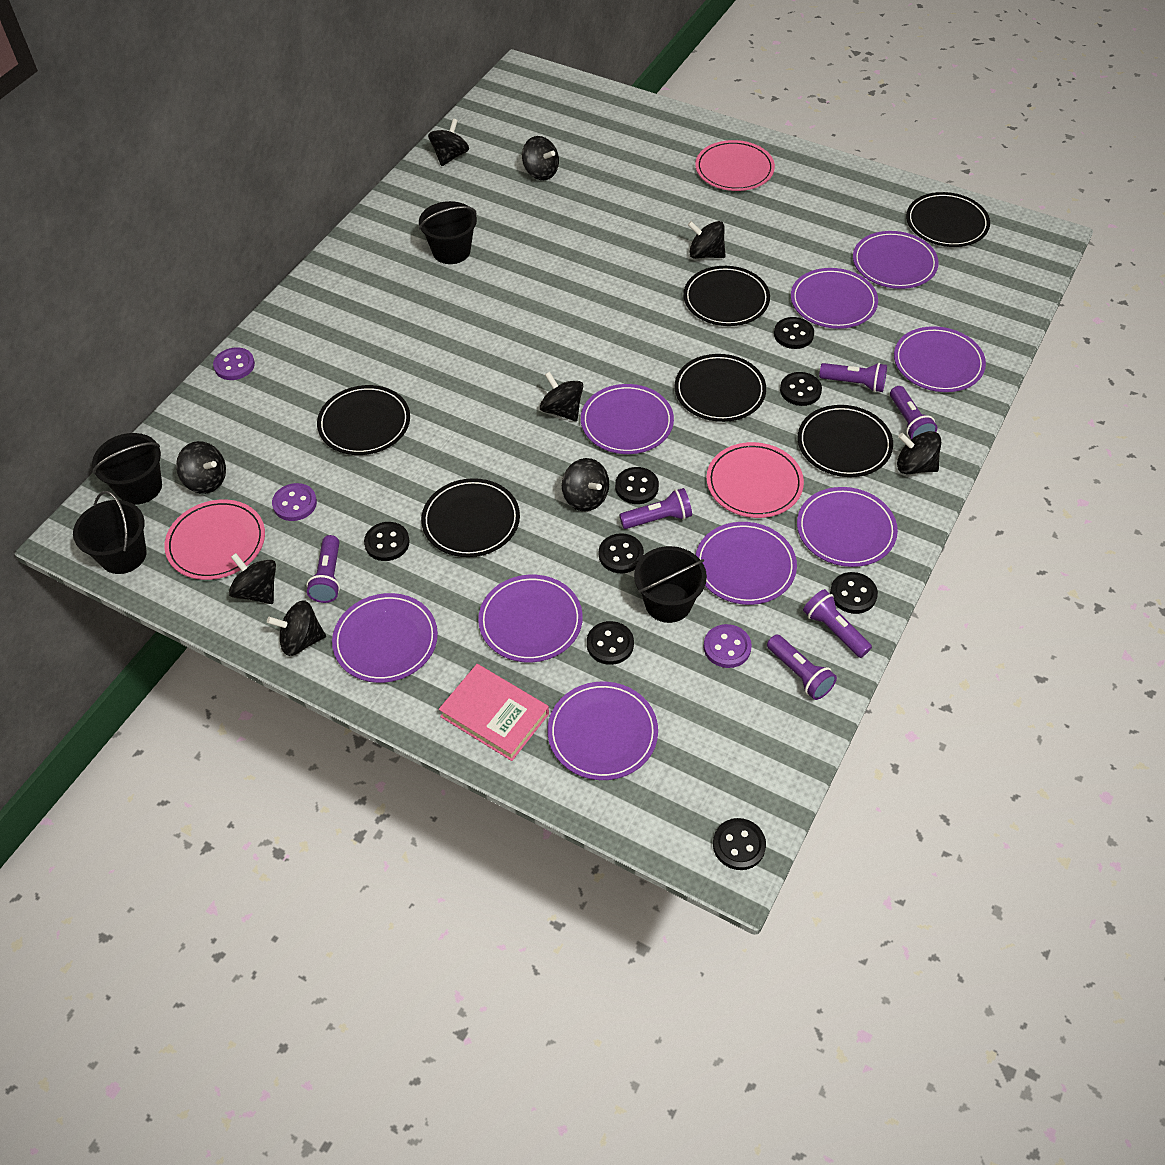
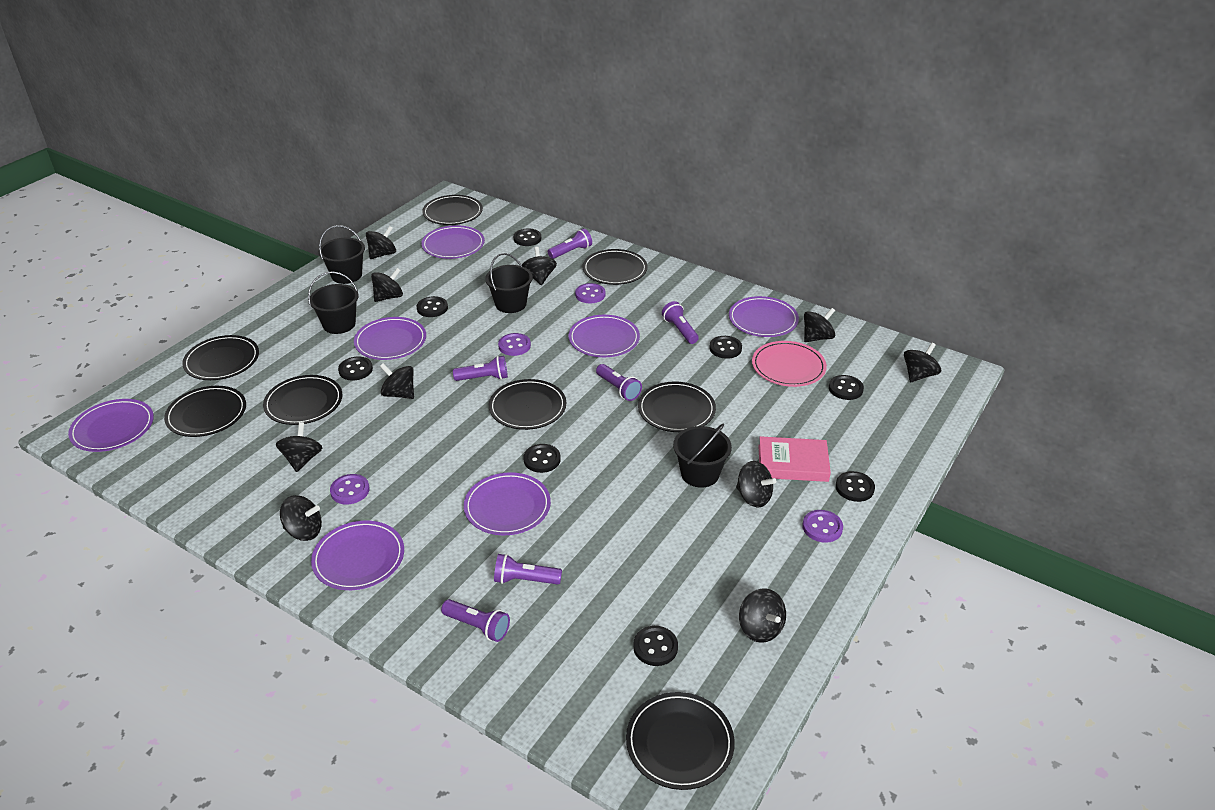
black plate: [317,385,410,455] [421,478,520,557] [675,354,766,422] [683,266,770,326] [798,405,893,477] [906,192,990,247] = 6 -> [164,386,246,437] [182,335,259,380] [263,375,342,425] [422,195,483,225] [489,379,566,430] [583,249,648,285] [626,692,735,790] [638,381,716,432] = 8
black spinning top: [176,441,226,494] [229,553,276,604] [267,600,326,656] [428,119,469,166] [522,136,559,180] [540,372,583,421] [562,458,609,511] [688,221,726,259] [897,431,941,474] = 9 -> [276,422,323,472] [280,495,322,541] [366,226,396,259] [371,268,403,302] [380,363,414,399] [522,247,557,285] [736,461,776,507] [739,588,786,643] [804,308,835,342] [904,343,941,382] = 10
pink plate: [164,500,265,580] [695,140,775,191] [706,442,804,518] = 3 -> [752,341,827,387] = 1
purple button: [213,347,255,380] [272,483,317,521] [703,624,752,668] = 3 -> [330,474,370,505] [498,333,531,356] [575,283,605,303] [802,510,843,543] = 4
purple plate: [332,593,438,683] [478,575,583,662] [548,681,658,780] [581,384,674,454] [696,522,797,605] [791,268,878,329] [797,487,898,567] [853,231,939,289] [894,326,986,392] = 9 -> [68,399,154,452] [311,521,404,590] [354,317,426,360] [421,225,485,259] [464,472,551,535] [568,315,640,357] [729,296,799,337] = 7

